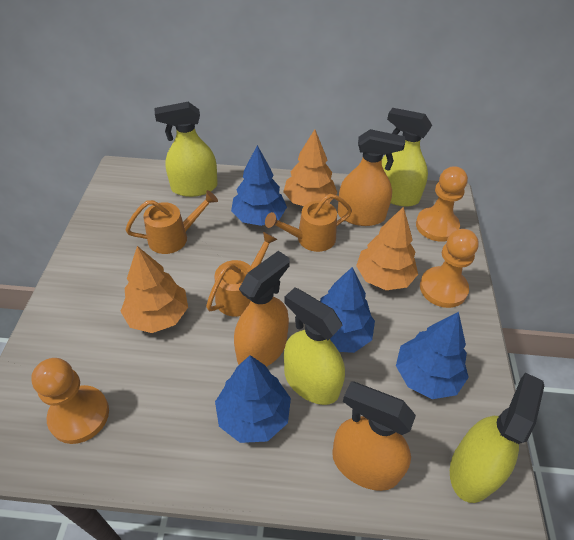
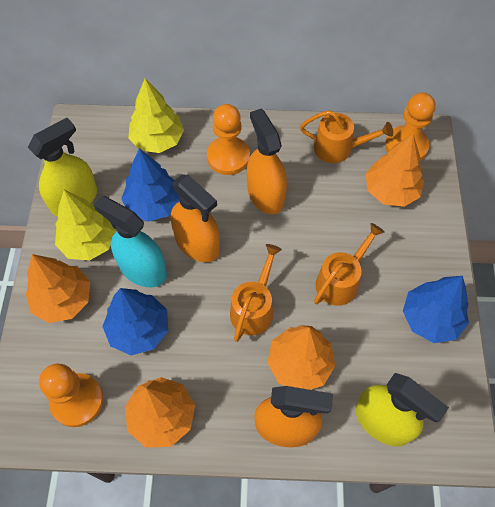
blue tree: [215,355,291,443] [231,145,287,226] [320,267,375,353] [396,312,469,399] = 4 -> [102,288,168,355] [121,148,180,222] [403,276,469,343] = 3
orange tree: [120,246,188,333] [283,129,337,206] [356,207,418,290] = 3 -> [26,254,90,323] [125,377,195,447] [267,325,335,390] [365,134,424,207] = 4
turquoise spray bottle: none = 0 -> [94,196,167,287] = 1
yellow spray bottle: [154,102,218,197] [284,287,345,405] [382,108,432,207] [450,373,544,503] = 4 -> [28,118,97,216] [355,373,449,446] = 2
yellow tree: none = 0 -> [55,190,116,261] [128,79,184,153] = 2

